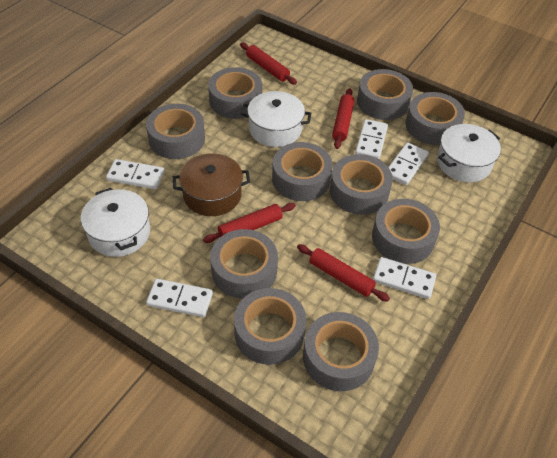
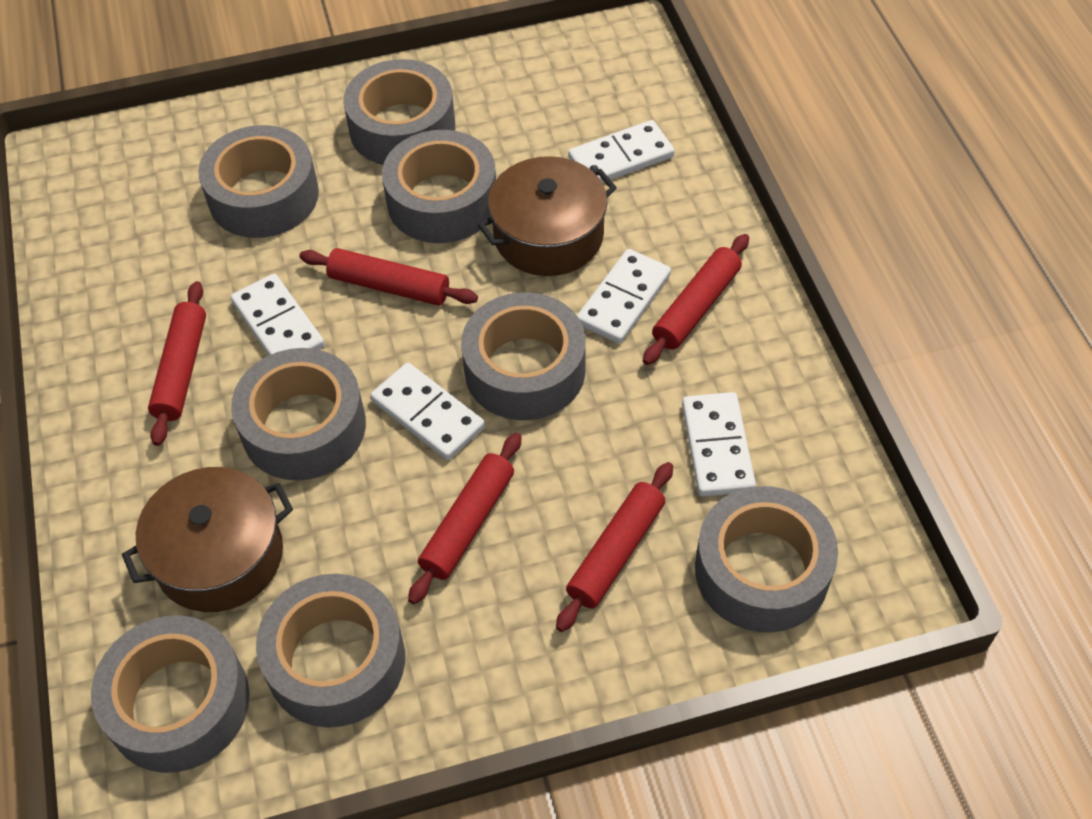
brown pot: [173,153,250,216] = 1 -> [122,467,293,612] [478,156,617,276] = 2
grey tape: [146,104,205,159] [208,67,262,119] [210,229,278,299] [234,288,306,365] [272,142,333,201] [303,312,379,391] [330,154,393,215] [357,69,413,120] [372,199,440,264] [405,92,465,145] = 10 -> [91,615,249,773] [198,125,319,238] [231,348,366,480] [256,574,405,727] [344,59,455,165] [382,130,496,243] [461,292,586,420] [695,486,838,633] = 8
red rolling pin: [203,203,296,243] [240,43,297,85] [297,244,390,302] [332,88,355,149] = 4 -> [148,281,206,446] [299,248,478,306] [408,433,522,604] [556,462,673,632] [643,234,749,365] = 5
white pot: [81,188,150,257] [241,91,311,147] [437,124,501,182] = 3 -> none = 0

